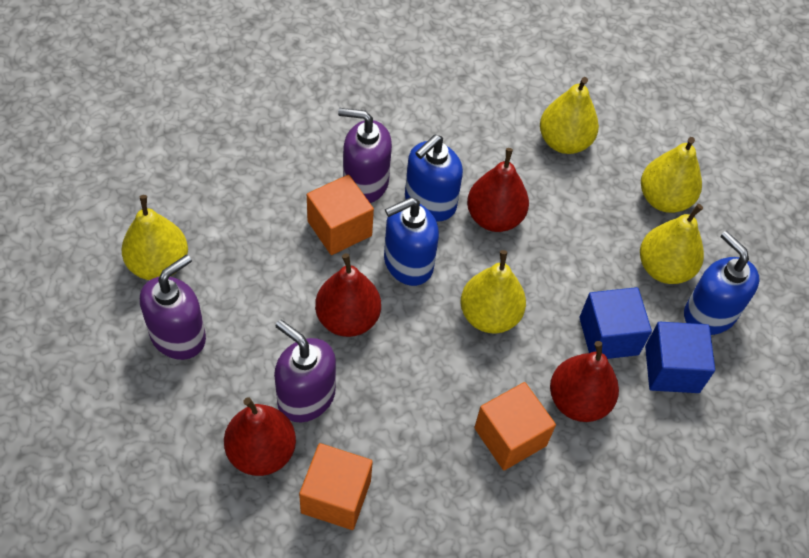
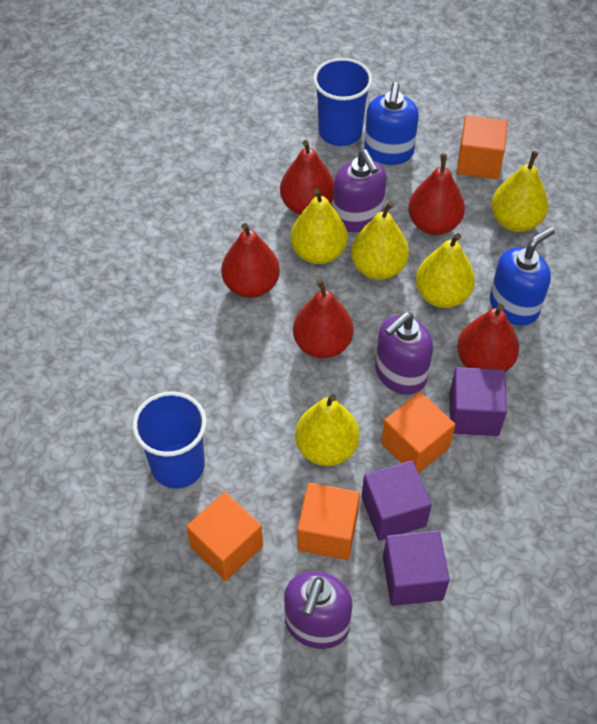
blue cube: [579,287,652,359] [645,322,715,393] = 2 -> none = 0
blue cup: none = 0 -> [132,391,206,489] [313,58,373,146] = 2
blue soap dispenser: [384,197,439,286] [405,135,463,222] [684,231,760,335] = 3 -> [364,82,419,165] [490,227,555,326] = 2
orange cube: [299,443,373,530] [307,175,374,255] [474,382,556,470] = 3 -> [186,492,263,581] [298,483,360,560] [381,392,455,473] [457,115,508,179] = 4
purple cube: none = 0 -> [362,460,432,541] [383,530,450,606] [450,367,507,436] = 3
red pear: [224,397,296,476] [315,253,381,337] [467,148,529,232] [550,341,619,422] = 4 -> [221,223,280,298] [280,140,334,215] [293,279,353,359] [408,153,465,235] [457,304,519,372] = 5

